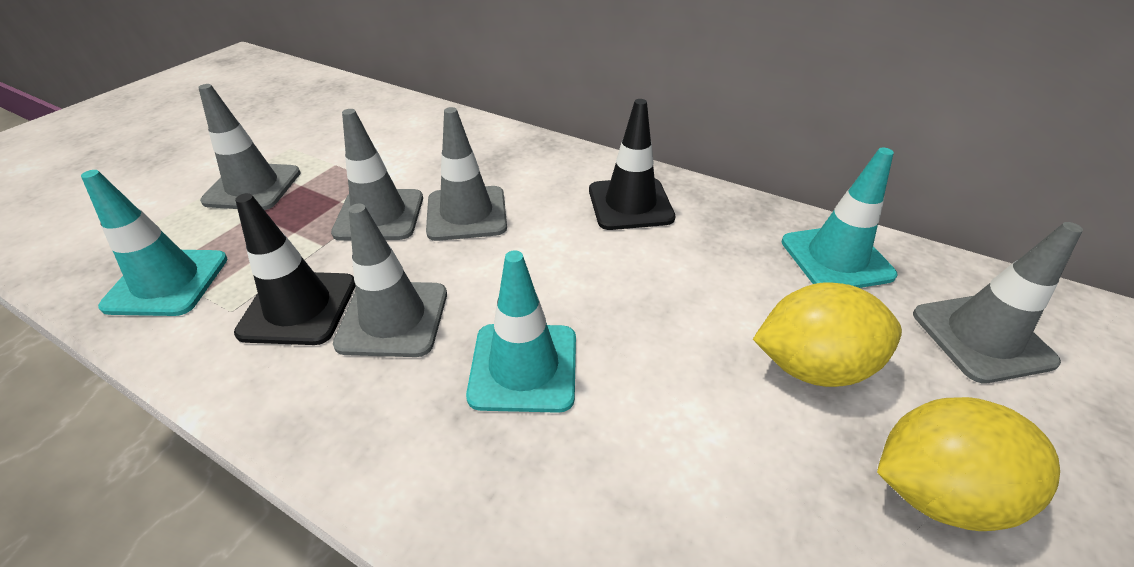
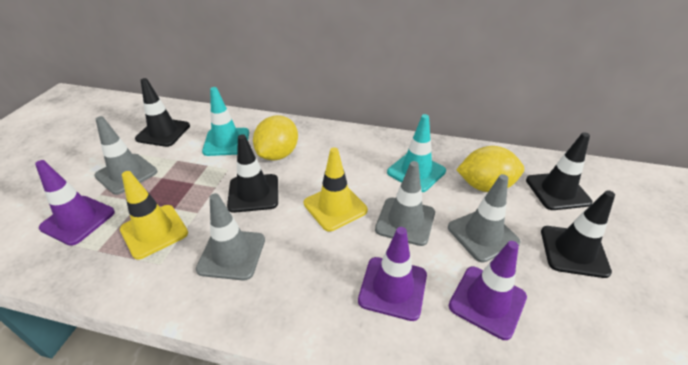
black traffic cone: [234,193,355,345] [589,99,676,230] = 2 -> [135,78,190,147] [227,134,278,213] [526,132,592,210] [541,190,615,278] = 4
grey traffic cone: [198,84,301,210] [331,109,423,241] [333,204,447,357] [426,107,507,241] [913,222,1083,383] = 5 -> [94,116,157,195] [196,193,265,280] [375,161,435,246] [448,174,521,263] = 4
purple traffic cone: none = 0 -> [35,160,115,246] [358,227,427,321] [448,241,527,340] = 3
turquoise traffic cone: [81,170,227,316] [466,250,576,413] [782,147,897,288] = 3 -> [202,87,249,156] [387,114,446,192] = 2
yellow traffic cone: none = 0 -> [120,171,188,260] [304,147,368,232] = 2

